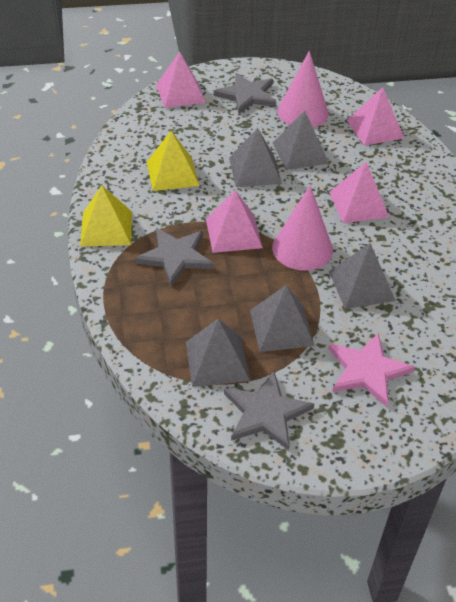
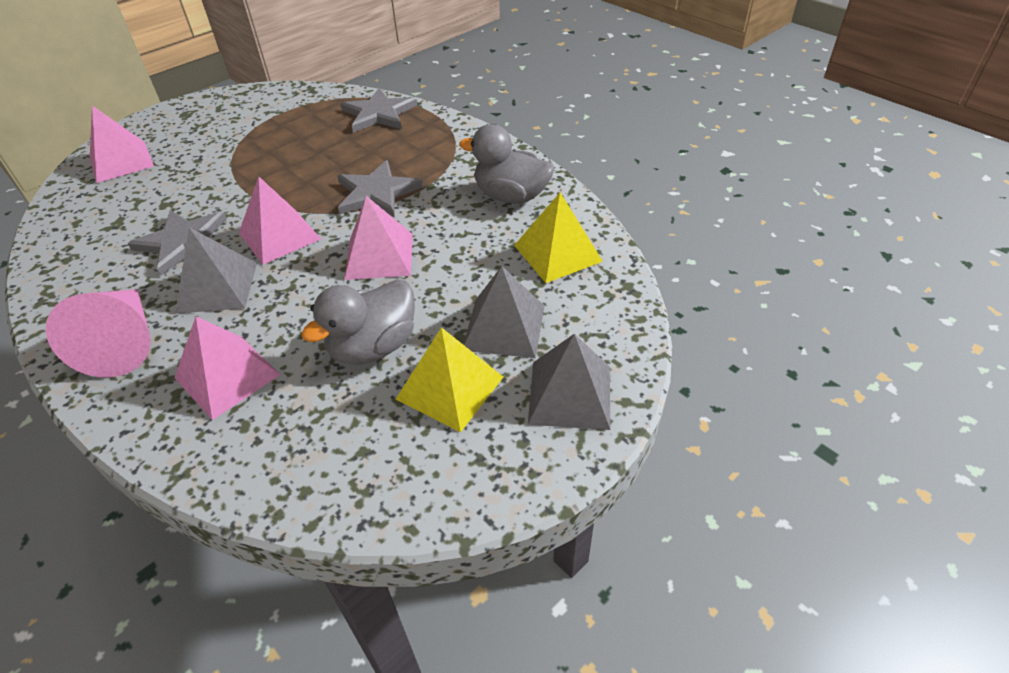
grey duck: none = 0 -> [301,279,415,365] [459,124,554,203] = 2
grey pyramid: [186,319,250,387] [229,128,282,187] [250,285,315,352] [273,111,329,170] [329,243,396,309] = 5 -> [175,227,257,314] [463,266,545,358] [528,334,610,430] = 3
pink cone: [272,185,333,270] [277,51,329,127] = 2 -> [46,289,151,378] = 1
pink star: [328,333,415,407] = 1 -> none = 0

